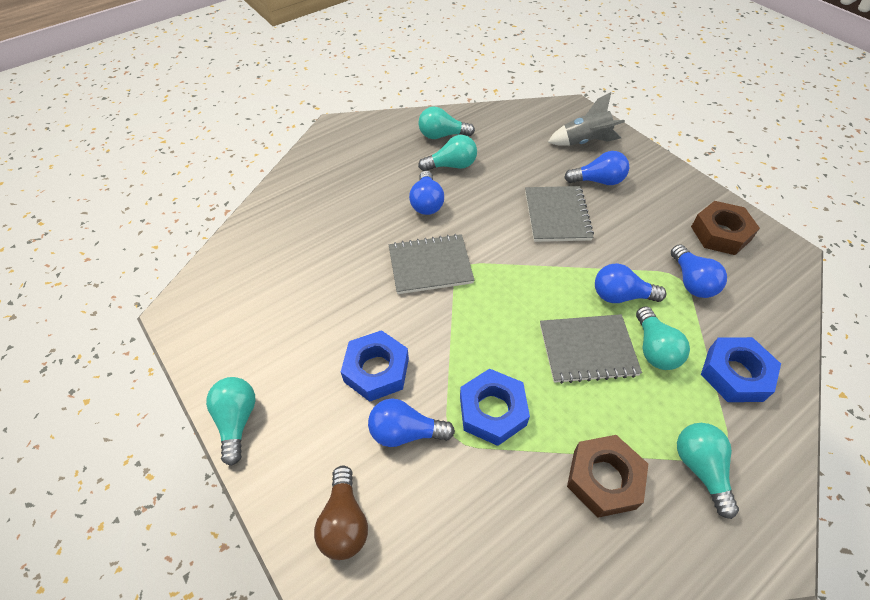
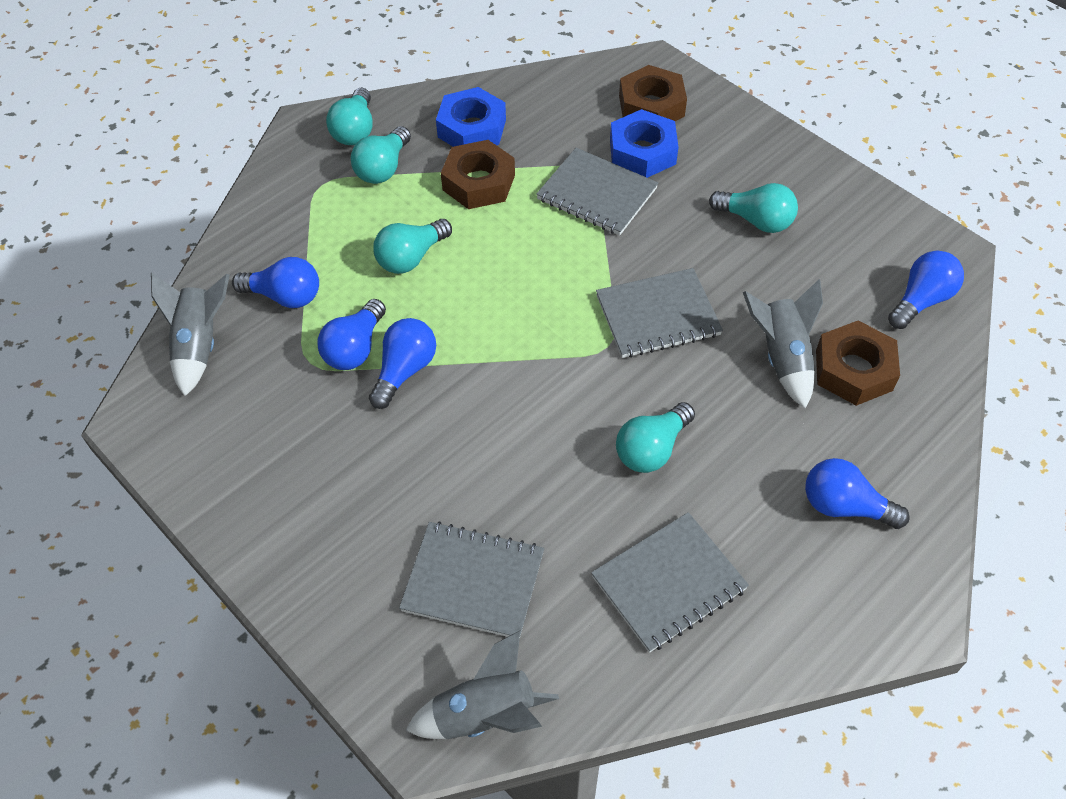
blue nut: [341,330,409,402] [460,369,530,446] [701,337,781,402] = 3 -> [436,87,506,147] [610,109,678,178] = 2
brown light bulb: [314,466,368,560] = 1 -> none = 0
brown nut: [567,435,648,518] [691,201,760,255] = 2 -> [441,140,515,209] [619,65,687,121] [816,321,900,406] = 3
grey notebook: [389,234,474,294] [525,186,594,242] [540,314,642,384] = 3 -> [399,521,544,637] [536,148,658,236] [591,512,749,653] [596,268,723,358] = 4
grey rocket: [548,92,625,146] = 1 -> [151,272,230,396] [406,631,559,739] [743,279,823,408] = 3

